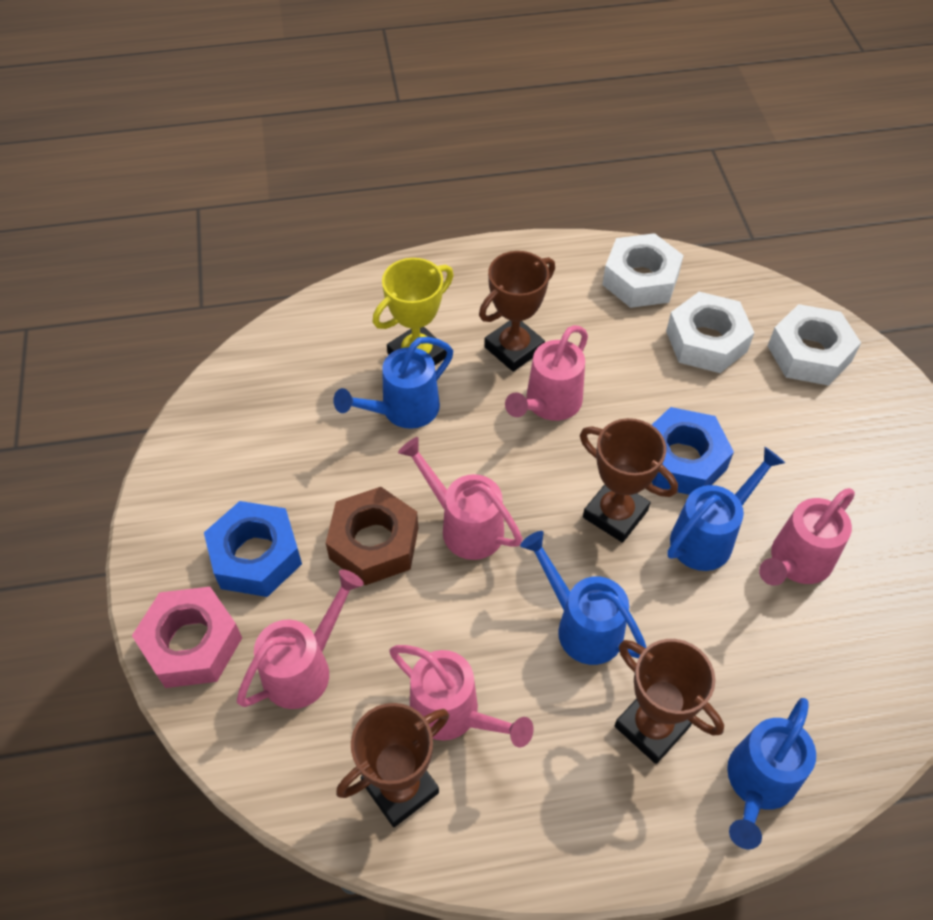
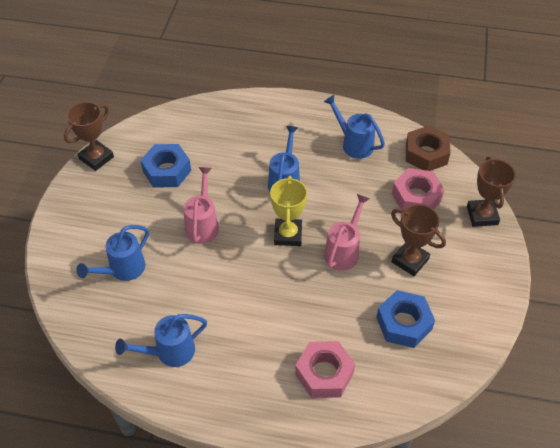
brown trophy: [336,703,449,827] [479,251,555,372] [580,418,678,543] [614,639,724,764] = 4 -> [64,102,114,171] [391,204,446,276] [467,157,516,227] = 3
pink nut: [132,587,242,688] = 1 -> [295,341,355,398] [392,168,445,210] = 2
pink watering can: [237,569,364,709] [389,645,534,747] [398,437,523,560] [505,325,588,421] [759,488,855,586] = 5 -> [183,167,219,244] [324,194,370,271] = 2
white nut: [602,233,684,308] [666,292,754,373] [768,304,861,386] = 3 -> none = 0

